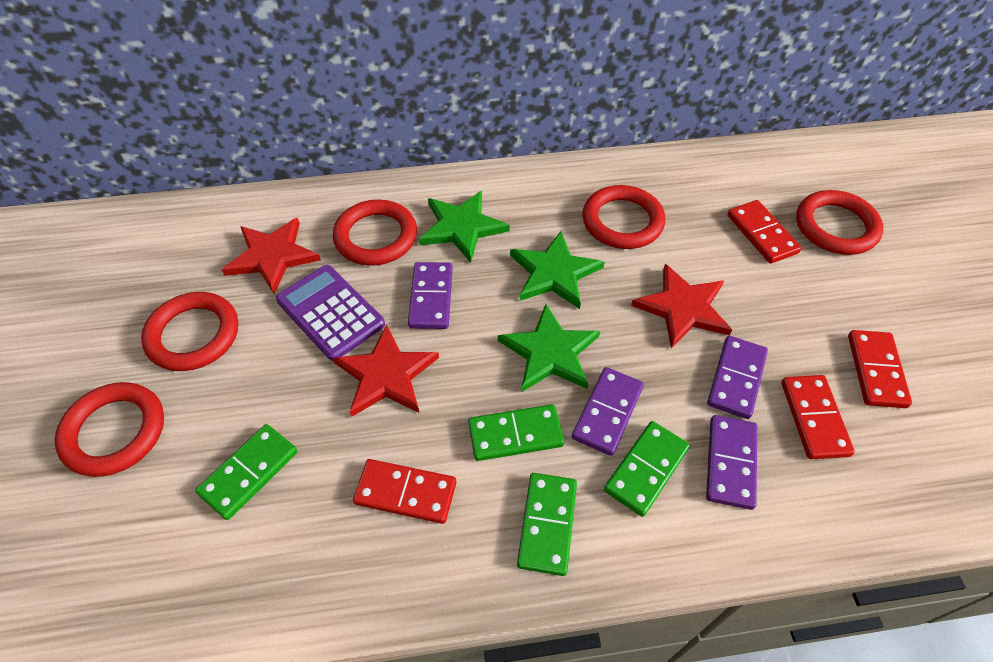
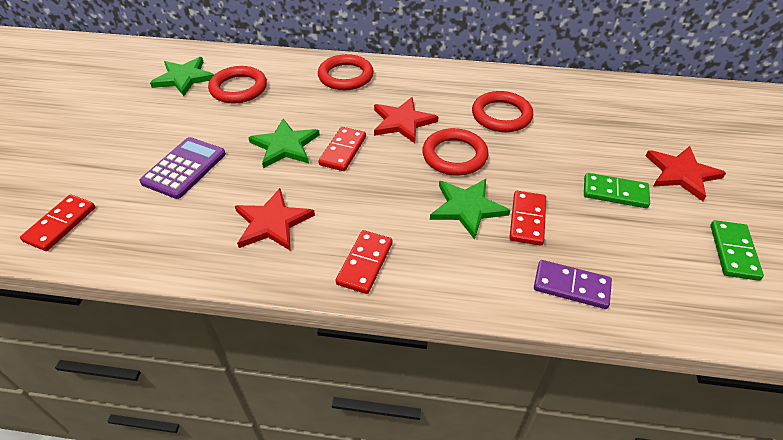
green domino: [195,424,297,520] [468,404,564,461] [517,473,577,576] [604,421,690,517] = 4 -> [584,173,650,208] [711,220,764,281] = 2
purple domino: [408,262,453,329] [572,367,644,456] [706,415,757,510] [707,336,768,419] = 4 -> [534,260,612,309] = 1
red ring: [55,382,164,477] [141,292,238,371] [333,200,417,266] [582,185,665,249] [796,190,884,255] = 5 -> [208,66,267,103] [318,54,374,90] [422,128,489,176] [472,91,533,132] = 4

